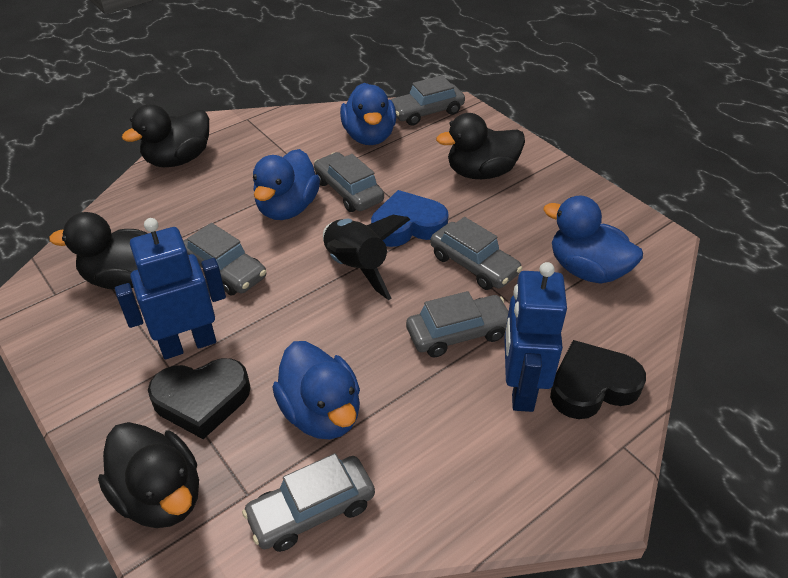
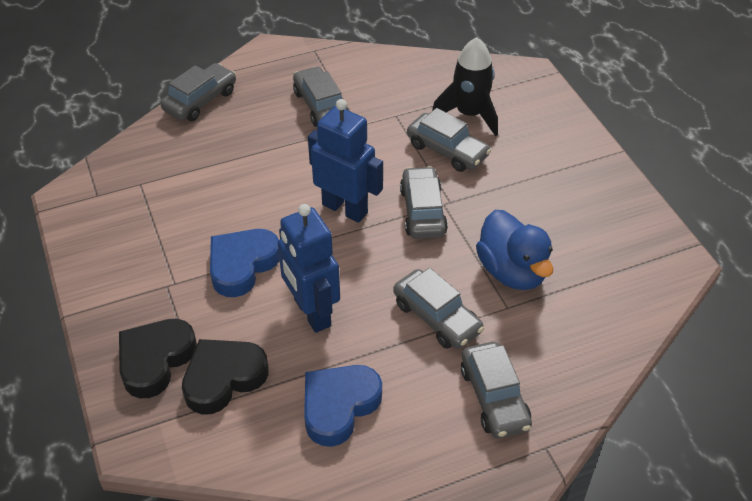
black duck: [49,212,148,290] [98,422,199,528] [122,104,209,167] [436,113,525,179] = 4 -> none = 0
blue duck: [253,149,320,220] [272,341,360,439] [340,83,397,145] [543,196,643,283] = 4 -> [476,210,553,290] = 1
blue heart: [371,190,449,247] = 1 -> [210,229,280,297] [304,365,382,447] = 2

